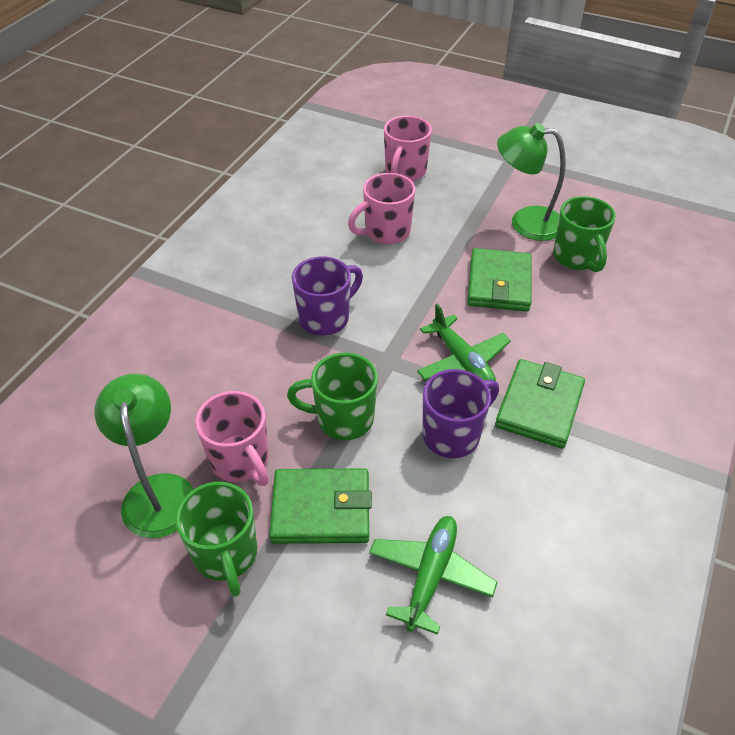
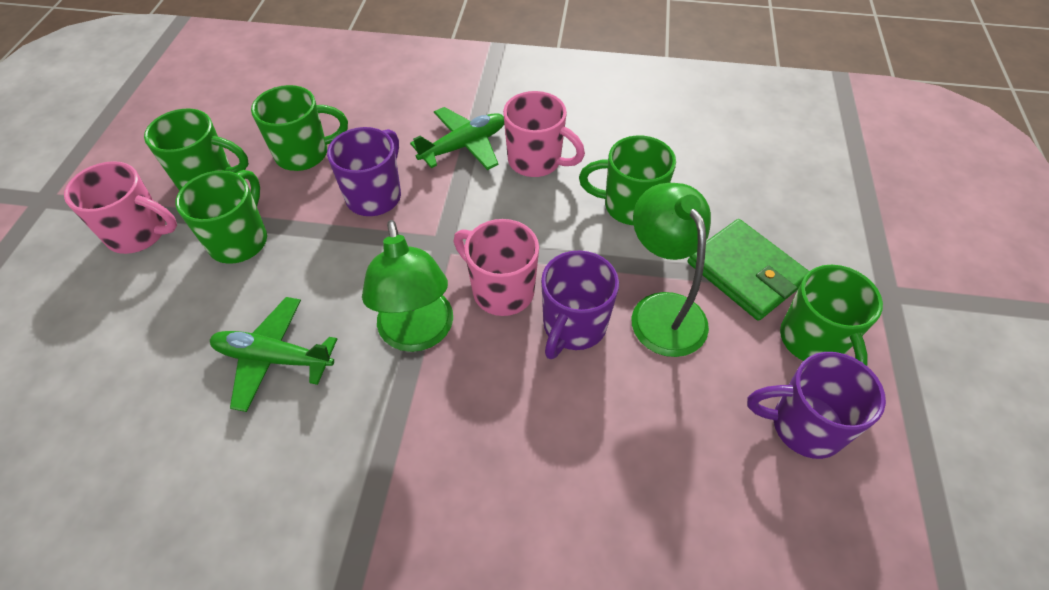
green mug: [175,482,257,597] [287,353,378,440] [553,196,616,272] = 3 -> [144,109,249,191] [176,170,267,264] [251,85,348,171] [579,135,676,225] [780,265,883,366] = 5
green wallet: [269,468,372,544] [467,248,532,312] [495,359,585,449] = 3 -> [688,219,809,321] = 1
purple mug: [292,256,363,336] [423,369,499,458] = 2 -> [327,127,401,216] [541,250,619,359] [747,352,886,459] = 3

